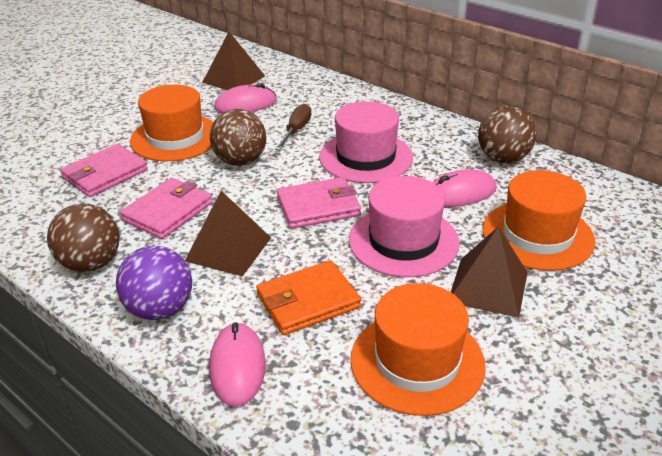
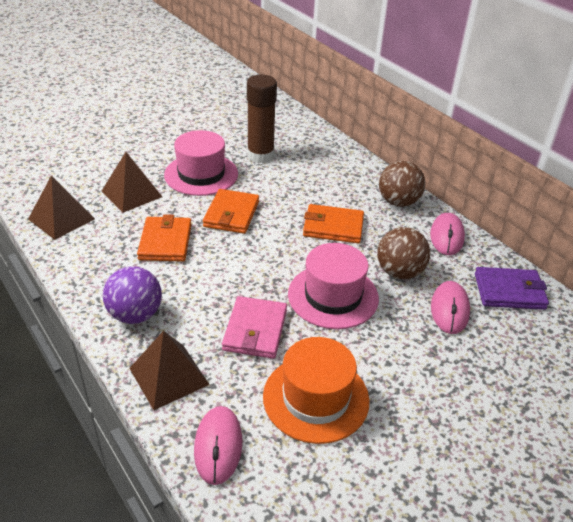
brown ball: [47,203,120,272] [210,109,266,166] [478,106,537,163] = 3 -> [377,227,430,279] [379,161,425,207] = 2
brown glue stick: none = 0 -> [247,75,277,163] = 1
brown screwdriver: [275,104,312,151] = 1 -> none = 0
orange hat: [130,85,214,161] [350,283,486,416] [482,170,595,271] = 3 -> [263,337,370,444] = 1
orange wallet: [256,260,361,335] = 1 -> [137,214,192,262] [203,189,259,234] [303,204,364,243] = 3
pink wallet: [60,144,148,197] [120,178,212,239] [277,177,361,229] = 3 -> [222,296,287,359] = 1
purple wallet: none = 0 -> [475,267,549,310] = 1

